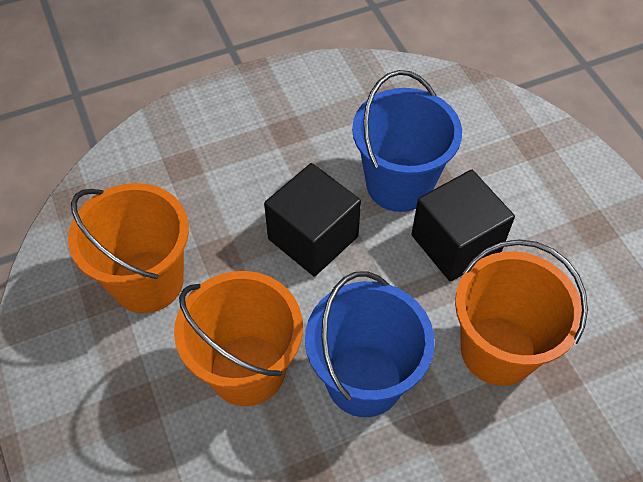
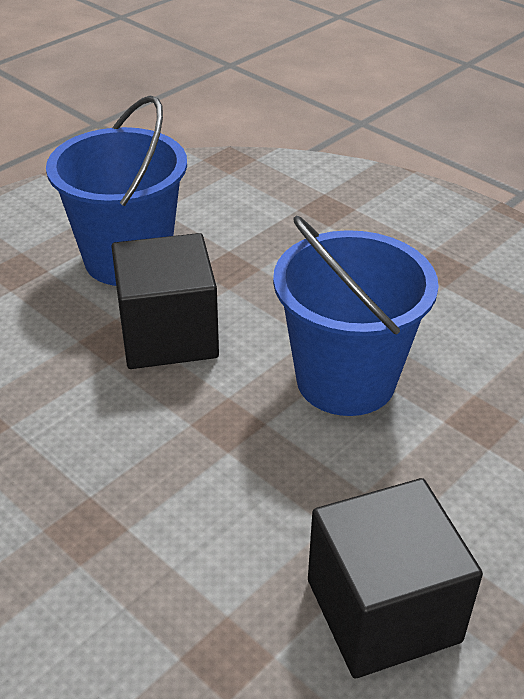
orange bucket: [68,183,189,313] [174,271,303,406] [455,239,588,386] = 3 -> none = 0

